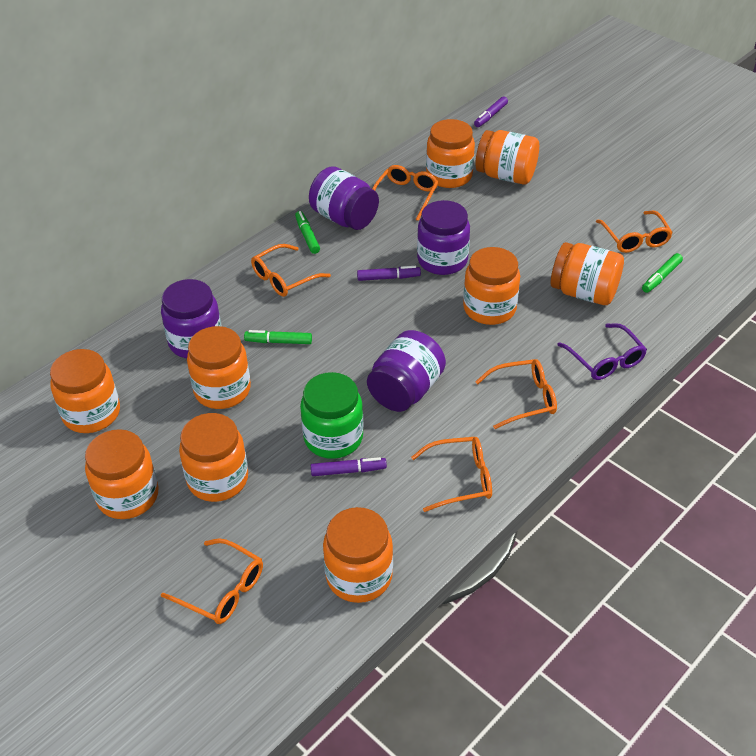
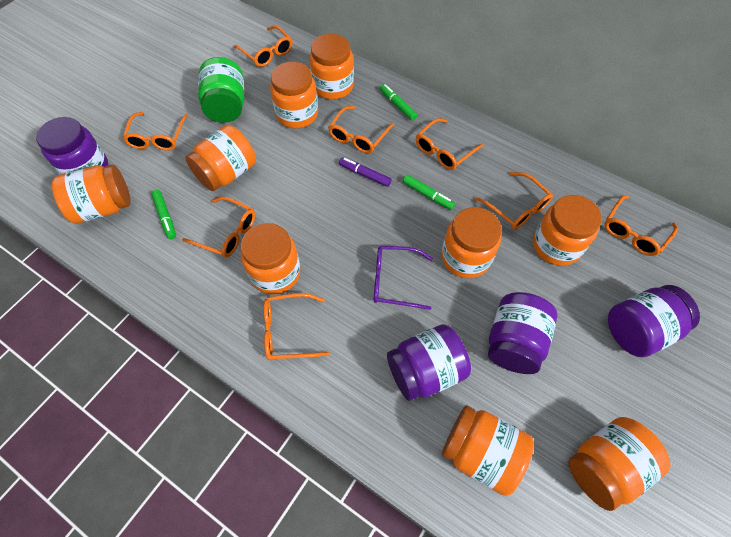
orange glasses: [161,538,263,624] [251,244,331,297] [372,165,438,221] [411,437,492,512] [475,359,557,429] [596,211,673,253] = 6 -> [123,112,189,151] [182,197,255,257] [233,25,293,67] [263,293,329,360] [328,106,395,153] [416,118,484,170] [475,172,553,229] [604,195,678,256] = 8
purple marker: [311,457,387,476] [357,266,421,281] [474,96,508,127] = 3 -> [339,157,392,187] = 1

